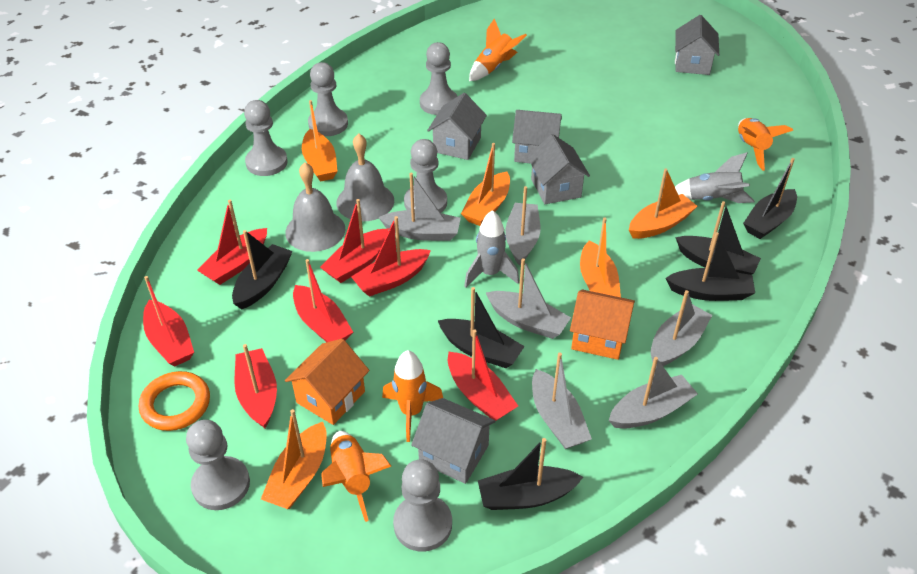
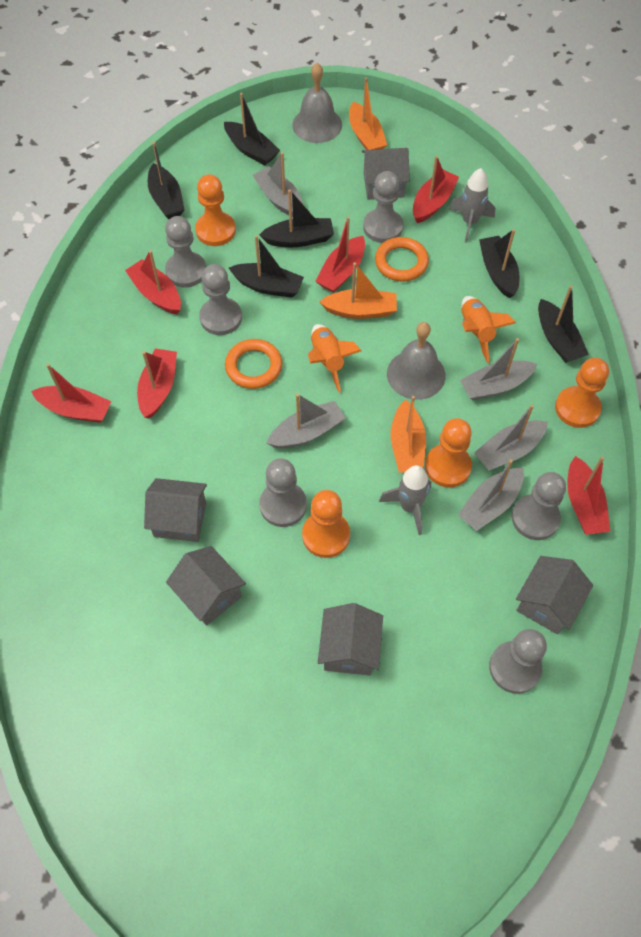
grey boat: [378,173,461,241] [486,258,571,339] [505,186,540,265] [532,353,592,449] [609,357,698,429] [651,290,712,366] = 6 -> [253,152,303,217] [266,394,346,448] [458,459,524,531] [460,338,537,400] [474,405,548,471] = 5
orange boat: [261,409,327,509] [302,100,338,182] [461,143,510,226] [580,217,621,297] [629,168,698,239] = 5 -> [319,262,397,319] [349,77,387,150] [390,396,426,473] = 3
orange house: [285,339,369,425] [570,289,635,360] = 2 -> none = 0
orange pawn: none = 0 -> [195,174,236,246] [302,490,350,558] [425,418,472,488] [555,358,609,428] = 4
orange ring: [139,371,210,431] = 1 -> [225,339,282,389] [375,237,429,281] = 2
orange rocket: [321,431,391,522] [382,350,443,442] [469,18,527,81] [738,118,793,171] = 4 -> [308,324,361,392] [461,296,516,363] = 2
red boat: [143,276,194,366] [197,200,267,285] [235,344,277,428] [293,259,353,342] [320,199,389,283] [351,216,431,297] [448,329,518,421] = 7 -> [31,364,111,423] [125,250,181,315] [137,348,177,419] [315,217,365,293] [413,156,459,223] [567,456,610,535] = 6

